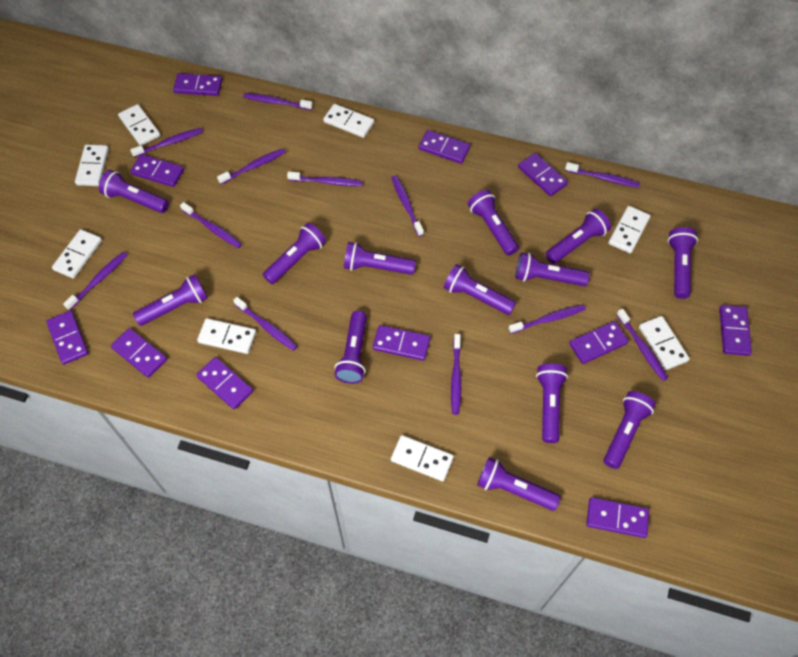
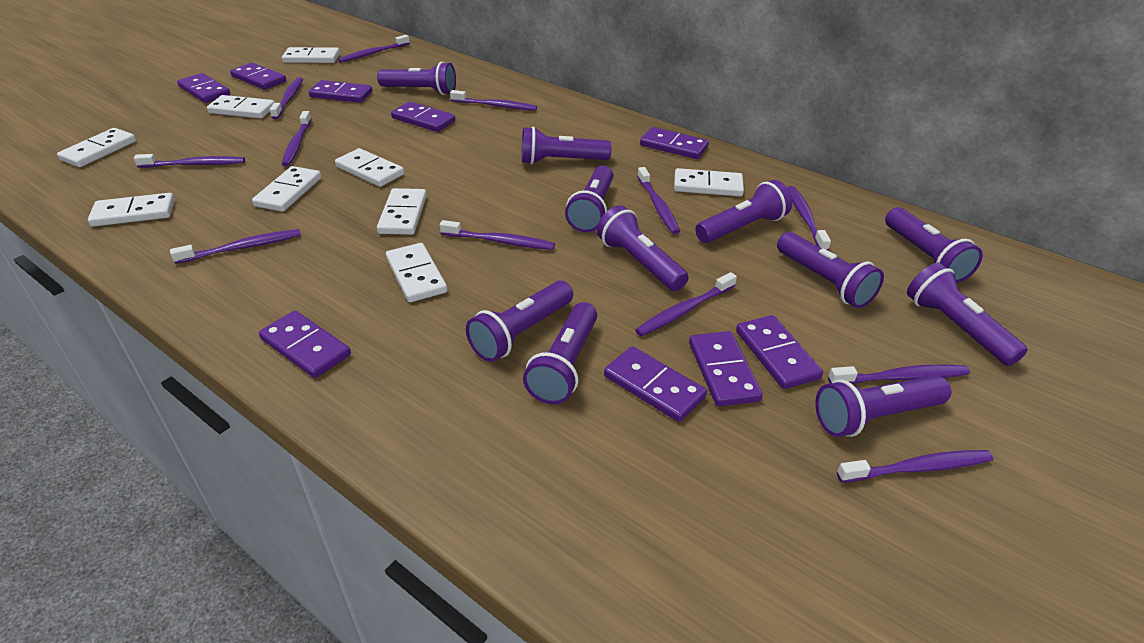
purple domino: [46,311,89,365] [111,328,167,378] [130,154,184,187] [173,73,222,96] [196,357,253,409] [373,325,430,361] [418,130,470,164] [518,153,568,196] [569,321,629,364] [587,497,649,538] [719,305,752,356] = 11 -> [177,73,230,103] [230,63,286,90] [259,311,351,378] [309,80,373,103] [391,102,455,132] [604,346,707,422] [640,127,709,159] [689,331,763,406] [736,315,823,389] = 9
purple flashlight: [99,170,169,213] [133,274,208,326] [263,223,326,284] [335,311,367,384] [344,242,416,275] [444,264,516,315] [468,190,519,256] [477,457,561,511] [516,252,590,286] [536,364,568,443] [546,209,611,264] [604,391,656,469] [668,227,698,299] = 13 -> [377,62,456,95] [466,280,573,362] [522,126,612,165] [523,302,597,404] [565,166,613,232] [597,205,689,291] [695,180,792,243] [777,232,884,308] [815,376,951,437] [885,207,983,283] [907,263,1028,366] = 11
white domino: [52,229,102,279] [75,145,109,186] [118,104,160,145] [197,318,256,354] [323,104,374,138] [391,435,454,482] [608,206,650,253] [639,316,690,370] = 8 -> [57,128,136,167] [88,193,175,227] [207,95,275,118] [252,166,321,212] [282,47,340,63] [335,148,404,187] [377,188,427,235] [386,243,447,302] [674,168,744,196] = 9

